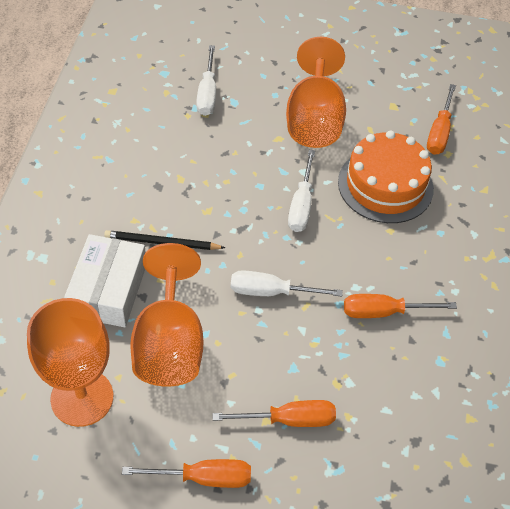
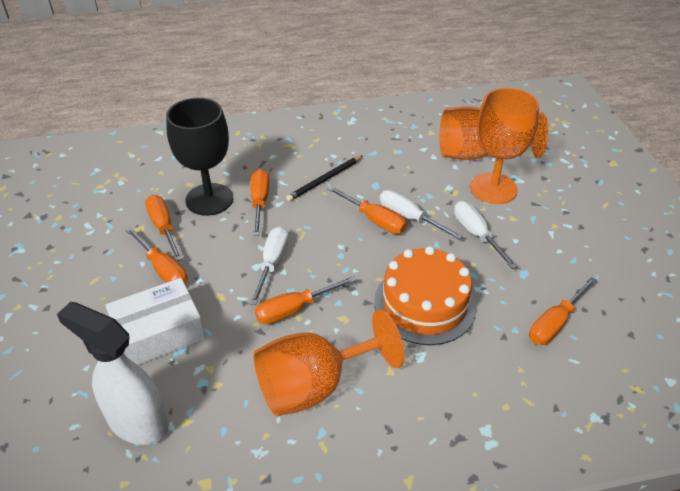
black goblet: none = 0 -> [166,98,233,216] = 1
orange screwdriver: [122,459,251,488] [212,400,336,427] [344,294,457,318] [427,84,456,155] = 4 -> [126,227,188,285] [145,195,182,261] [251,169,269,236] [255,276,357,324] [327,186,407,234] [529,277,597,345] = 6
white spray bottle: none = 0 -> [57,302,169,445] = 1

